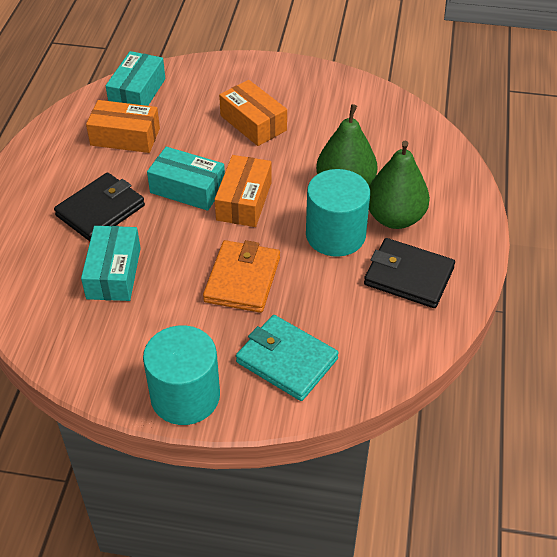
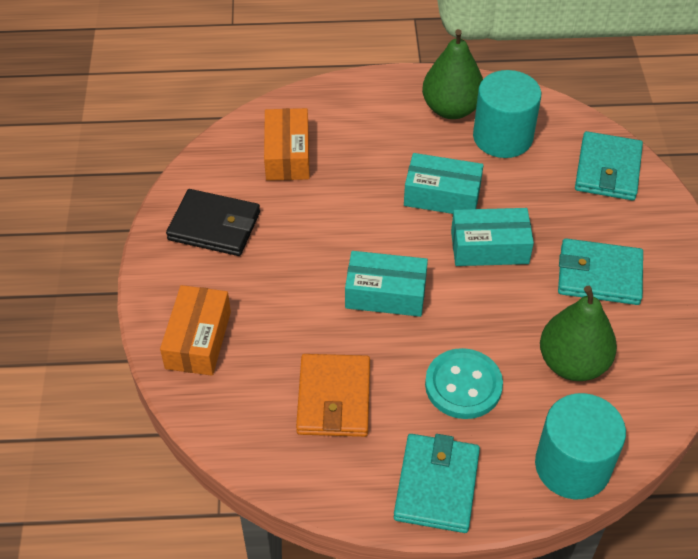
black wallet: [54,173,145,241] [364,238,455,308] = 2 -> [166,189,260,256] = 1
orange box: [86,100,160,153] [215,155,272,227] [219,80,287,146] = 3 -> [160,285,231,376] [264,108,310,181] = 2
turquoise button: none = 0 -> [425,348,503,419] = 1
turquoise wallet: [236,315,339,401] = 1 -> [394,434,480,533] [558,238,643,305] [575,131,643,201] = 3

